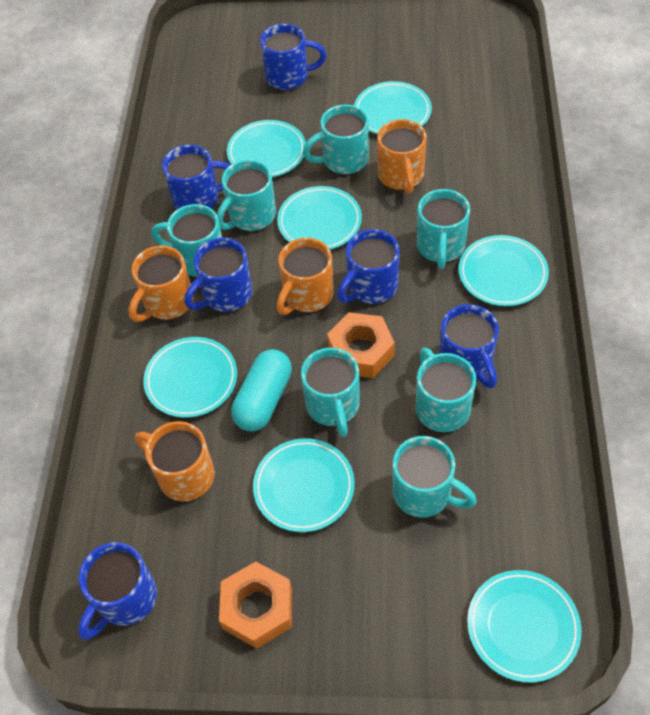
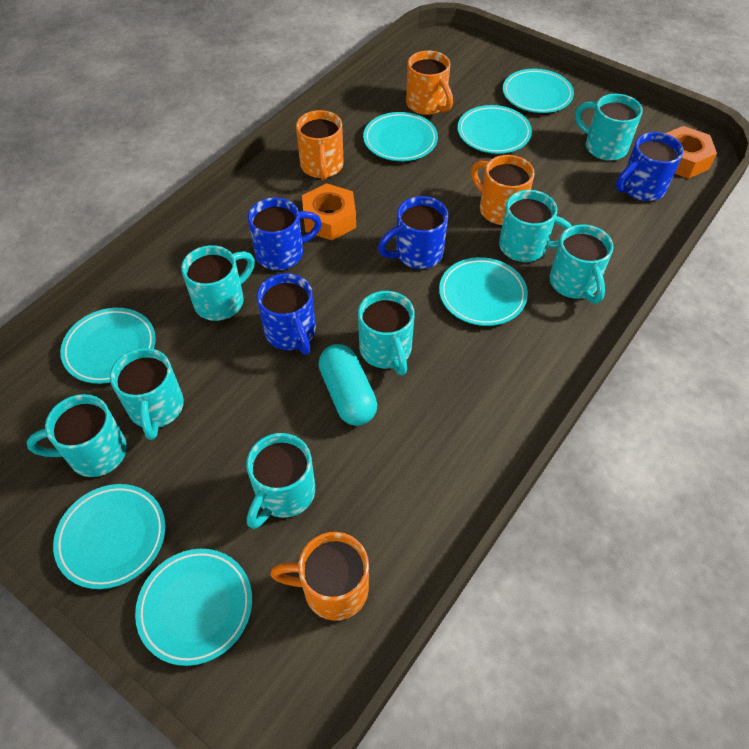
blue mug: [78,542,157,640] [162,145,230,209] [184,238,253,312] [260,24,327,90] [337,229,400,304] [439,304,499,388] = 6 -> [248,197,322,270] [257,273,316,355] [378,196,448,269] [616,132,684,201] = 4
turquoise mug: [151,204,222,277] [217,160,276,231] [301,348,360,437] [303,104,369,174] [392,436,477,518] [416,189,470,269] [416,347,476,432] = 7 -> [27,394,127,477] [110,348,184,440] [181,245,255,321] [246,433,315,529] [358,291,415,376] [499,190,572,262] [549,224,613,304] [575,94,643,161] = 8

